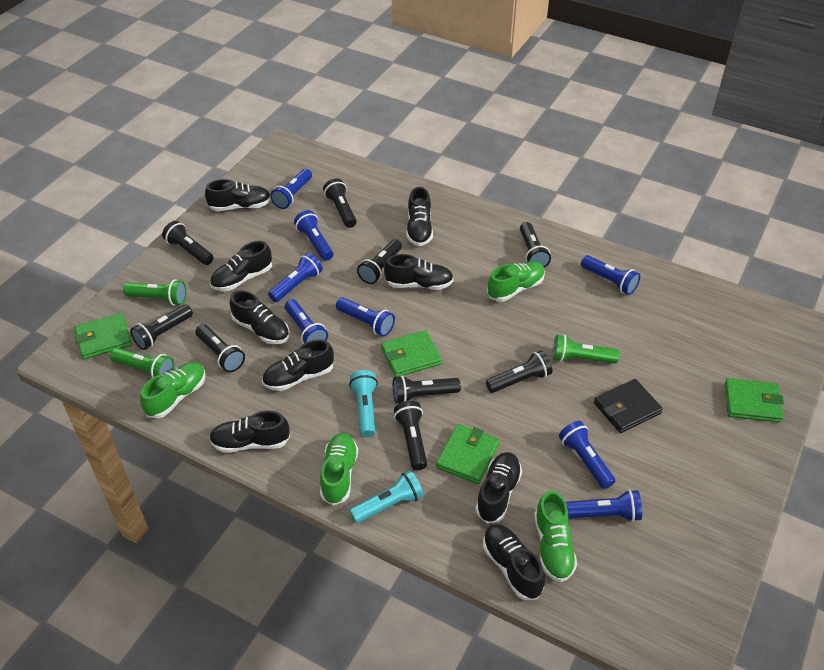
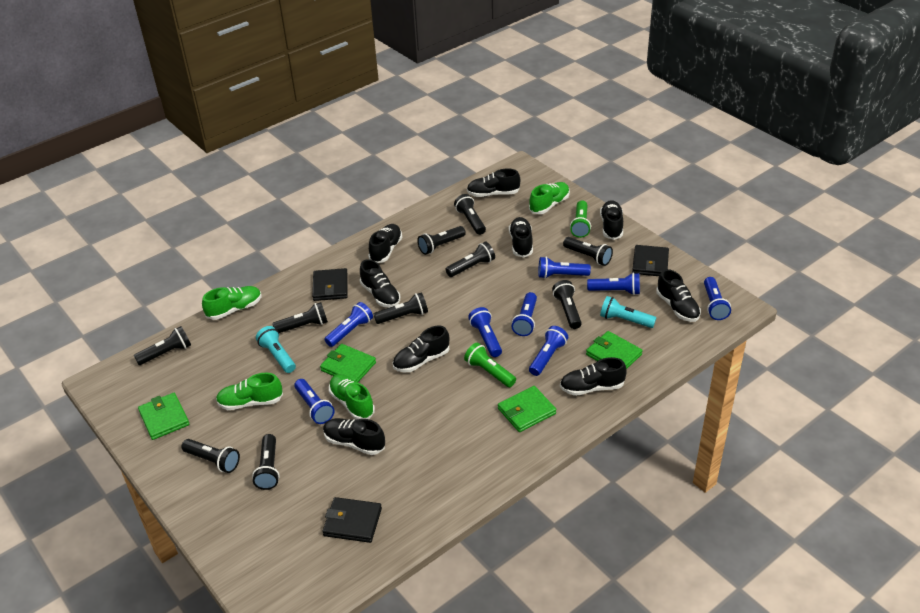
black flashlight: [130,305,193,350] [162,221,214,265] [195,324,245,372] [323,178,357,228] [357,239,402,284] [393,375,461,404] [394,401,427,470] [486,350,552,393] [520,222,551,268] = 9 -> [134,326,191,365] [181,439,240,473] [252,434,280,490] [272,302,328,333] [373,292,428,324] [417,226,466,255] [445,242,495,277] [454,194,486,235] [552,280,582,329] [563,237,613,266] = 10
black wallet: [594,379,663,433] = 1 -> [312,268,348,301] [322,497,382,543] [632,245,669,276] = 3
green flashlight: [110,348,174,378] [123,279,187,306] [552,335,620,363] = 3 -> [464,343,516,387] [570,200,591,238] = 2

